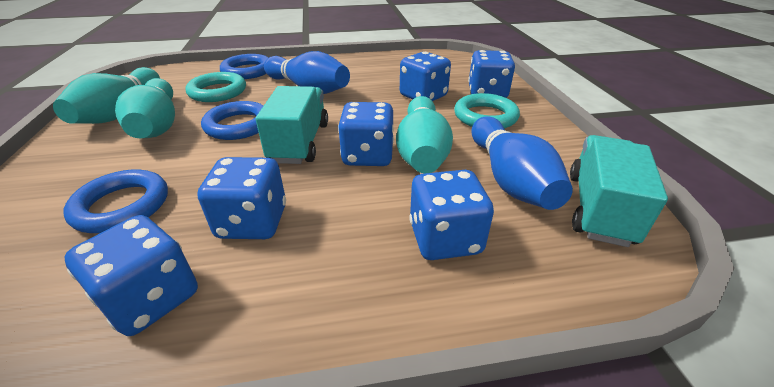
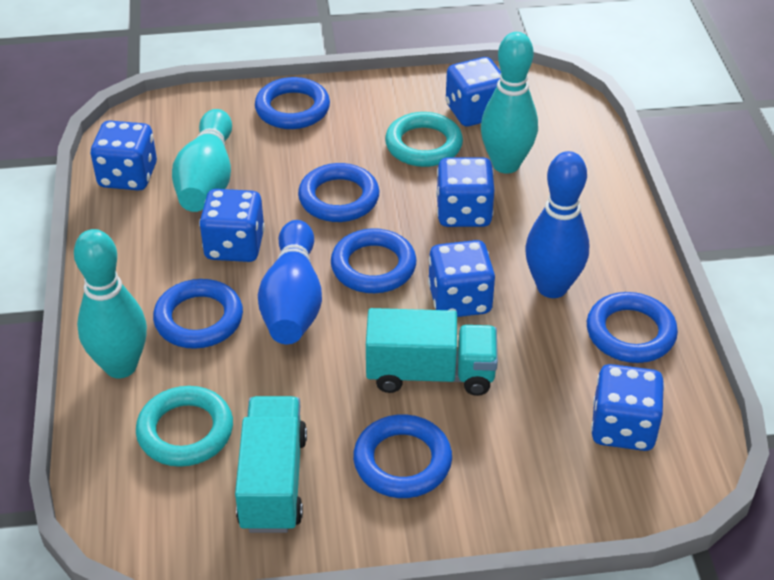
blue ring: [63,170,168,233] [201,101,264,140] [220,54,268,79] = 3 -> [153,279,243,349] [255,77,330,129] [298,163,379,222] [331,228,417,293] [353,415,452,498] [587,292,678,363] = 6

